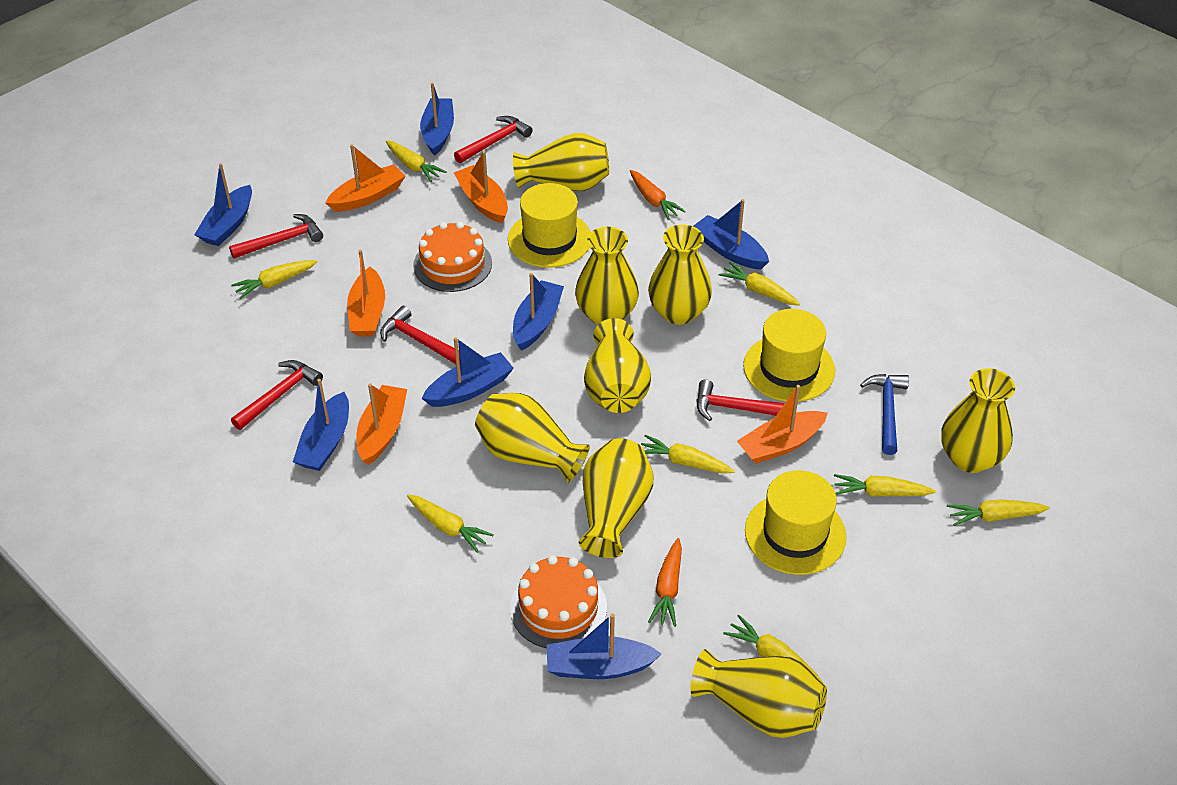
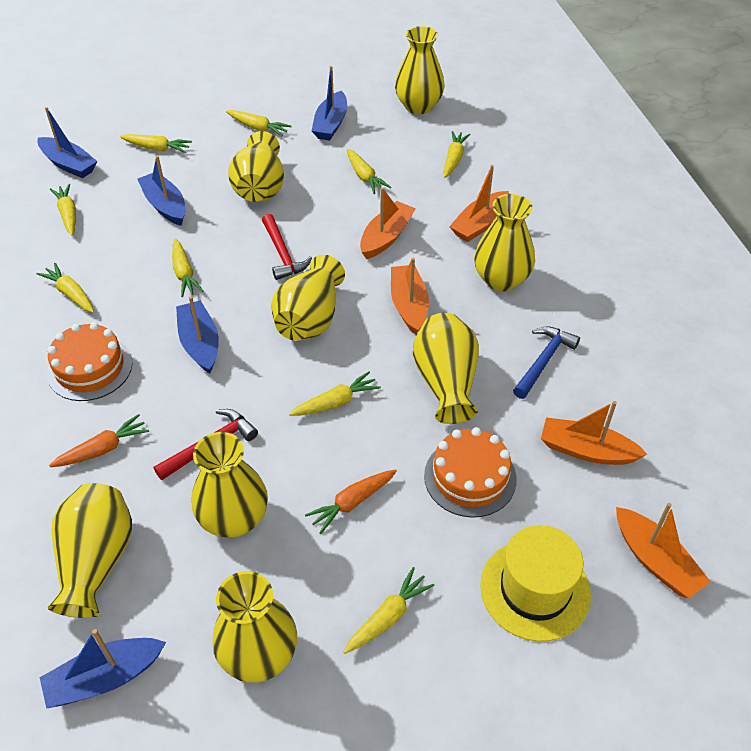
blue boat: [194,163,252,246] [293,379,349,471] [420,83,454,156] [422,337,514,407] [513,273,564,351] [547,613,662,679] [693,199,769,270] = 7 -> [37,107,97,178] [40,629,166,708] [138,156,185,226] [176,296,219,374] [312,66,347,141] = 5
red hammer: [229,214,323,258] [231,360,323,430] [380,306,460,364] [454,116,533,163] [696,380,785,421] = 5 -> [154,409,258,480] [262,214,312,280] = 2
yellow carrot: [231,260,318,299] [385,140,447,182] [407,494,494,553] [641,435,735,474] [719,262,800,306] [723,615,823,683] [834,474,936,497] [947,499,1050,526] = 8 -> [37,263,94,313] [50,184,76,236] [120,134,192,153] [172,239,204,297] [226,110,292,136] [289,371,381,416] [344,567,435,654] [347,148,391,194] [443,131,471,178] = 9
yellow hat: [508,183,591,268] [743,309,835,402] [745,470,846,575] = 3 -> [480,525,591,642] = 1

